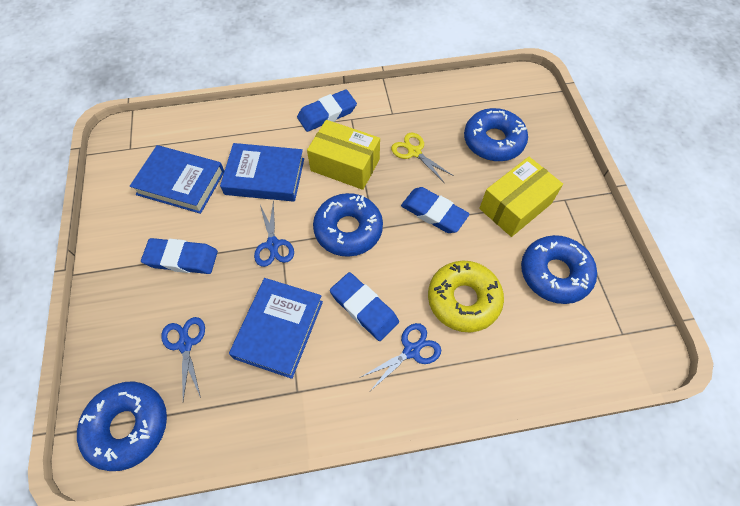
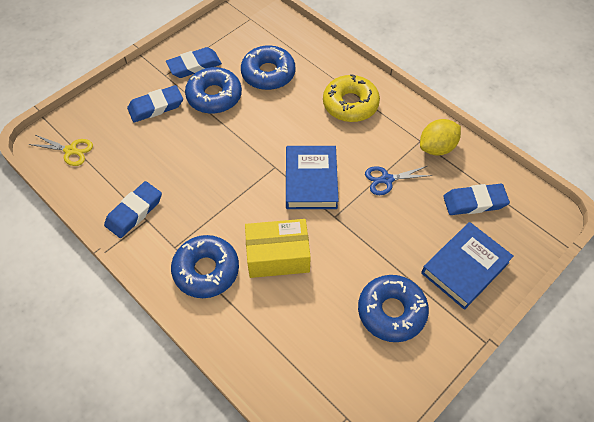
blue book: [130,145,224,214] [220,143,304,202] [229,278,323,379] = 3 -> [286,146,339,209] [421,222,514,310] = 2
blue scissors: [161,317,205,401] [254,200,294,267] [361,323,441,391] = 3 -> [365,166,433,195] = 1
yellow box: [307,120,380,190] [479,157,563,237] = 2 -> [245,219,311,278] = 1
yellow lemon: none = 0 -> [420,119,461,156] = 1

